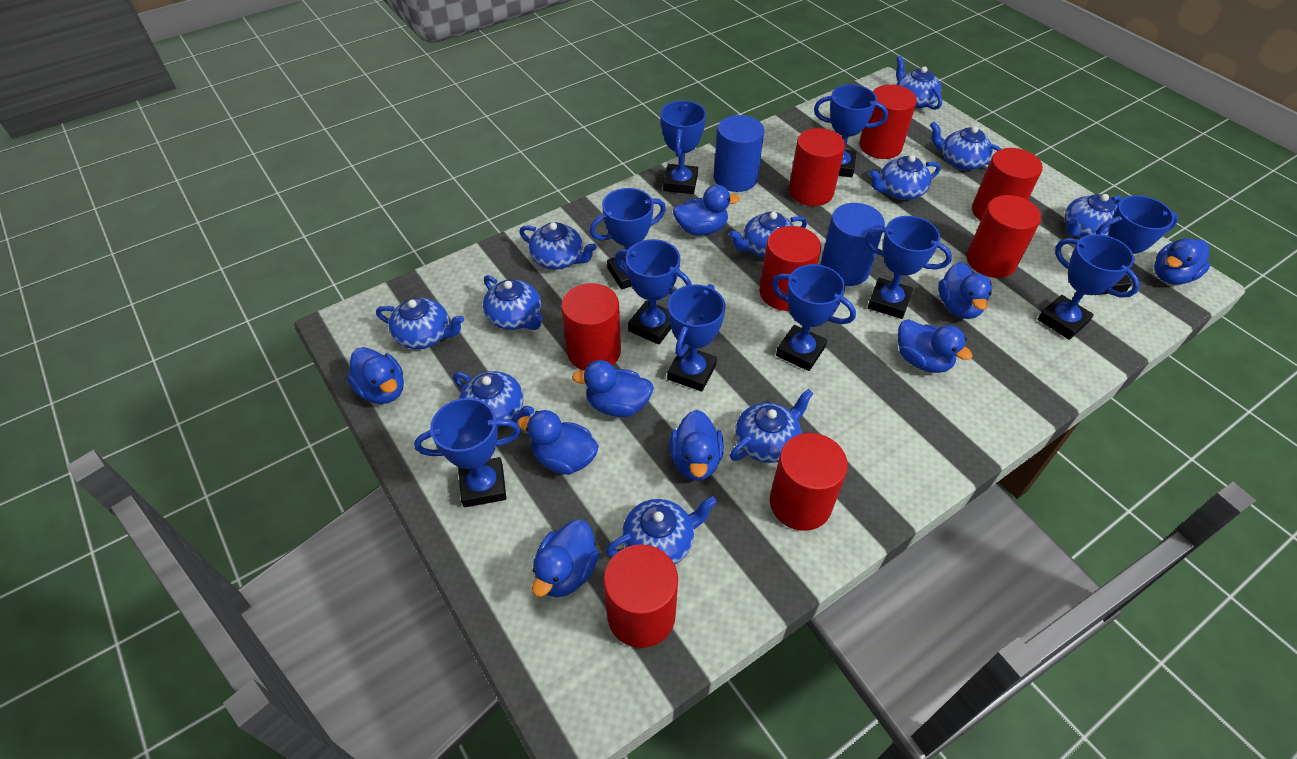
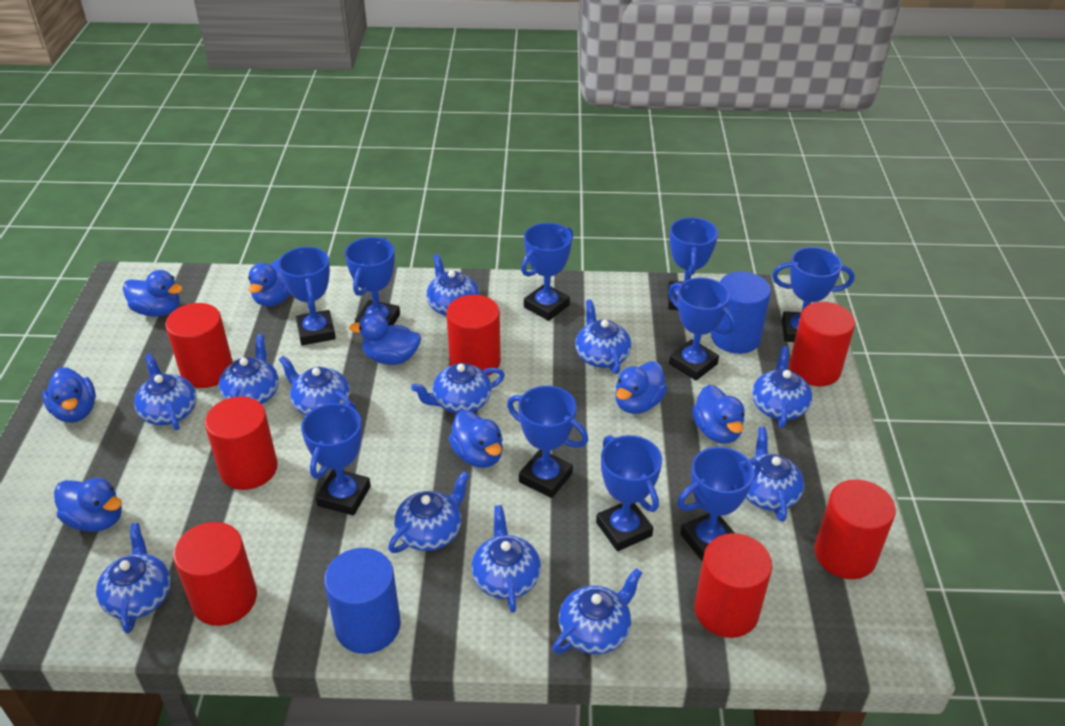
blue duck: [347,347,404,404] [517,410,599,475] [532,520,599,597] [572,360,654,417] [669,410,724,481] [673,185,740,236] [898,319,973,373] [938,262,992,319] [1154,238,1211,285] = 9 -> [42,367,96,423] [54,478,122,532] [123,270,183,317] [248,259,290,307] [349,312,421,365] [449,410,503,468] [615,361,667,414] [692,385,745,444] = 8
blue teapot: [376,298,464,349] [453,371,534,427] [483,275,543,330] [519,222,597,270] [606,496,717,564] [729,212,807,258] [730,389,814,463] [869,155,941,200] [896,56,942,110] [930,122,1001,170] [1064,194,1122,238] = 11 -> [96,523,171,633] [134,353,197,430] [219,334,279,404] [279,356,351,416] [388,472,470,553] [411,363,505,413] [426,254,479,316] [471,505,541,613] [552,568,642,654] [575,299,631,374] [746,427,804,522] [752,346,812,428] = 12
red cylinder: [561,283,621,370] [603,544,678,648] [759,226,821,311] [770,433,848,531] [789,128,845,206] [859,85,917,159] [967,195,1041,278] [972,148,1043,221] = 8 -> [165,303,233,388] [173,522,257,626] [205,397,278,490] [446,295,501,376] [694,533,772,638] [789,302,855,386] [814,479,896,579] = 7

